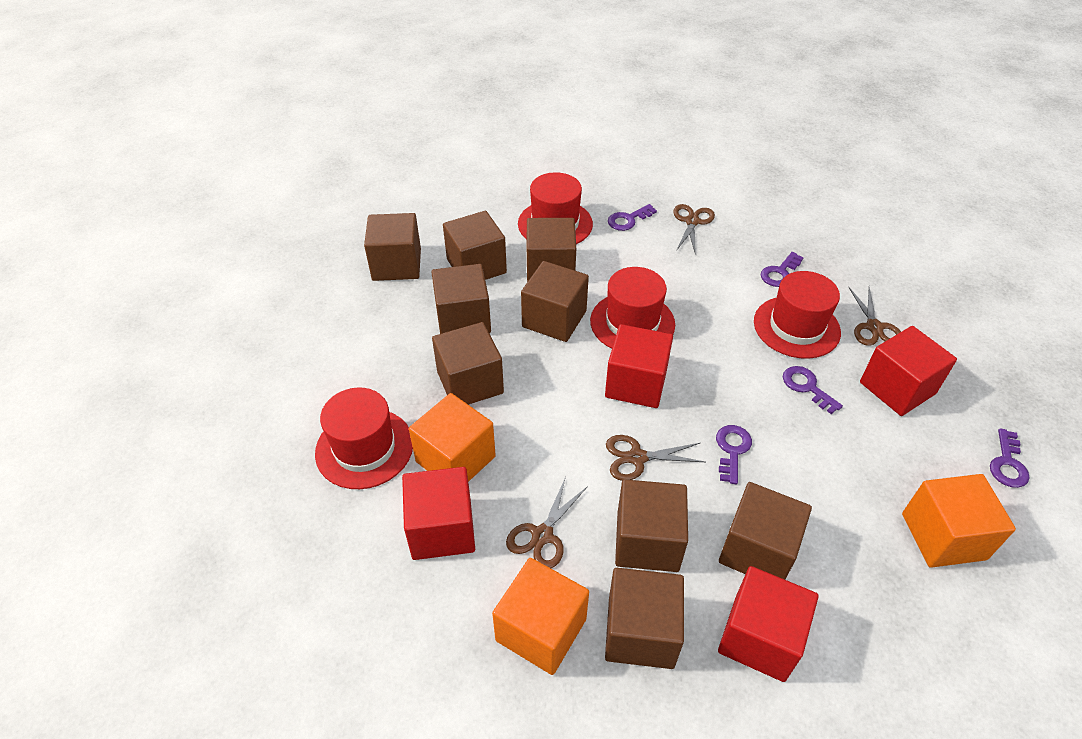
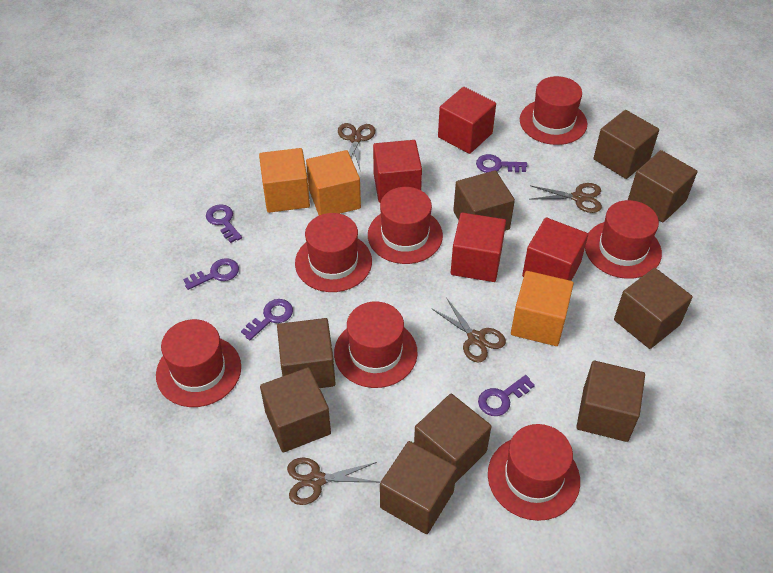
red hat: [315,388,413,489] [518,172,593,244] [590,267,675,348] [754,271,841,359] = 4 -> [156,319,241,407] [295,213,372,292] [334,301,418,388] [368,187,443,264] [488,424,580,521] [520,76,587,145] [585,200,662,279] = 7

